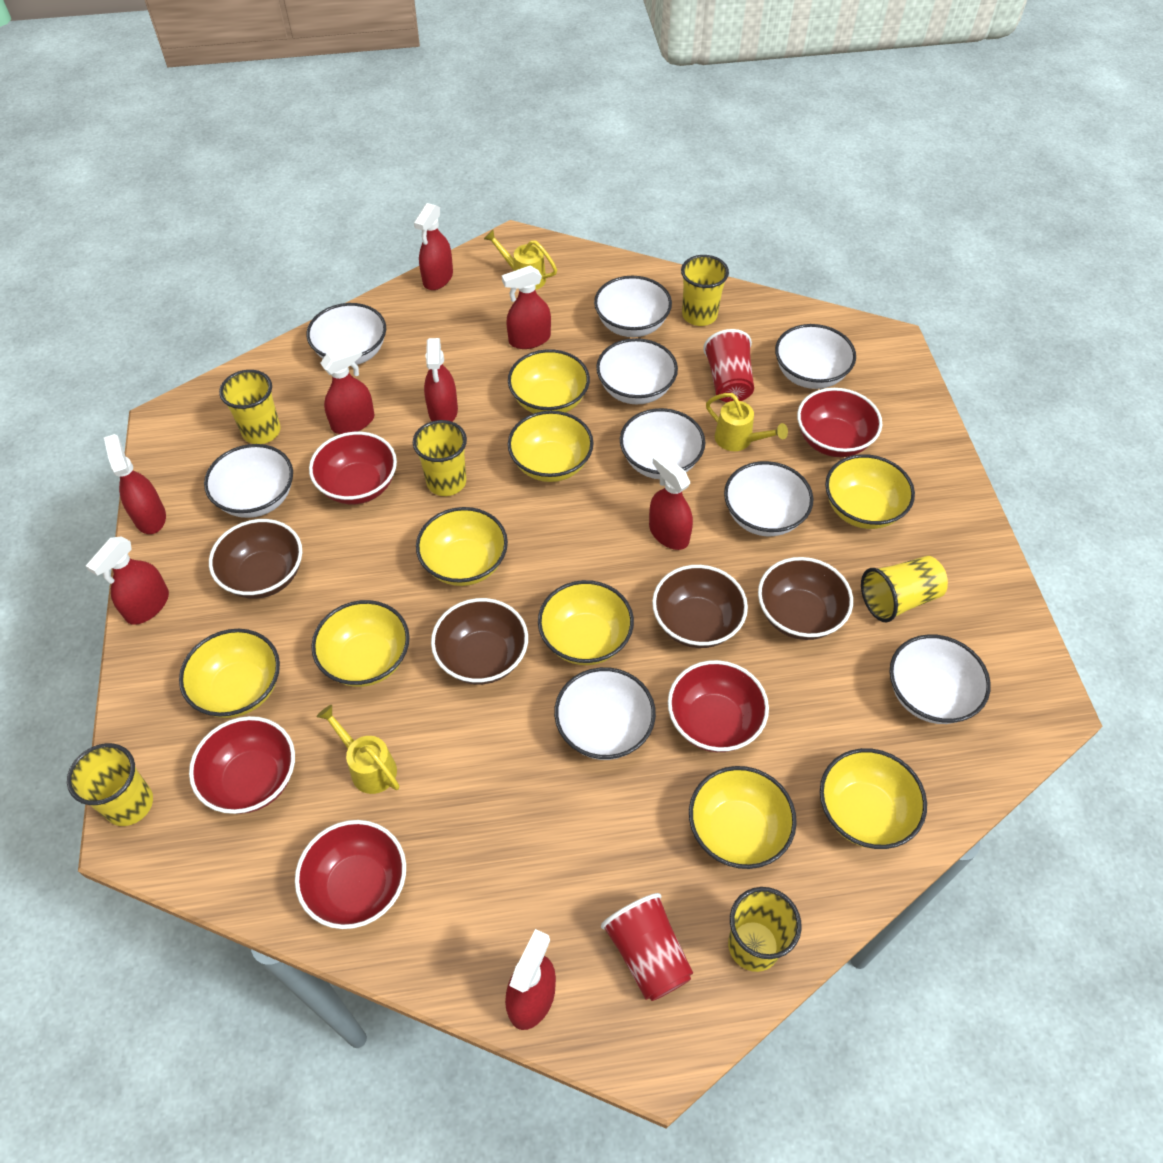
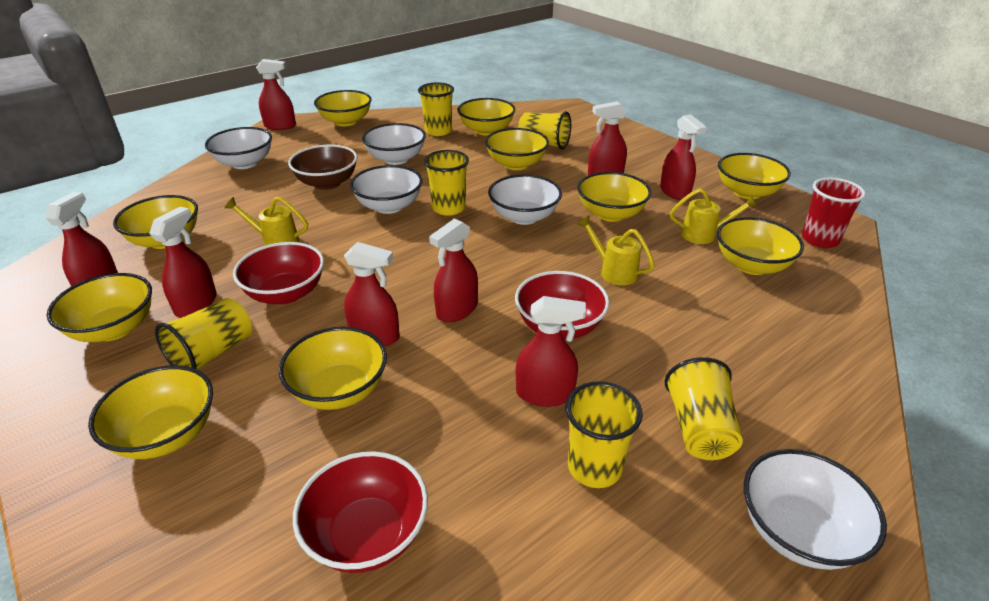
brown bowl: [209,519,302,598] [431,598,528,684] [652,565,748,648] [758,557,853,640] = 4 -> [288,145,357,190] = 1
red bowl: [189,716,295,814] [295,820,406,929] [309,432,397,504] [668,660,769,752] [797,388,882,457] = 5 -> [233,242,324,304] [293,451,428,573] [515,271,609,340] = 3
red cup: [601,893,693,1001] [703,329,754,402] = 2 -> [802,177,866,248] = 1
white bowl: [204,444,293,518] [307,303,386,365] [554,667,656,760] [594,276,672,337] [596,338,678,405] [620,408,705,479] [724,461,814,536] [775,324,856,389] [889,634,991,724] = 9 -> [205,127,272,169] [350,165,423,214] [362,123,426,165] [488,174,562,225] [744,449,887,570] = 5
yellow bowl: [179,629,280,718] [311,600,410,687] [416,507,508,586] [508,349,590,413] [508,411,594,482] [538,580,634,665] [689,766,797,869] [820,748,927,849] [825,454,915,529] = 9 -> [47,273,152,342] [88,365,213,459] [113,195,198,249] [279,327,387,410] [314,90,371,126] [457,98,516,136] [485,128,549,170] [577,172,652,222] [717,217,804,275] [718,153,791,199] = 10

